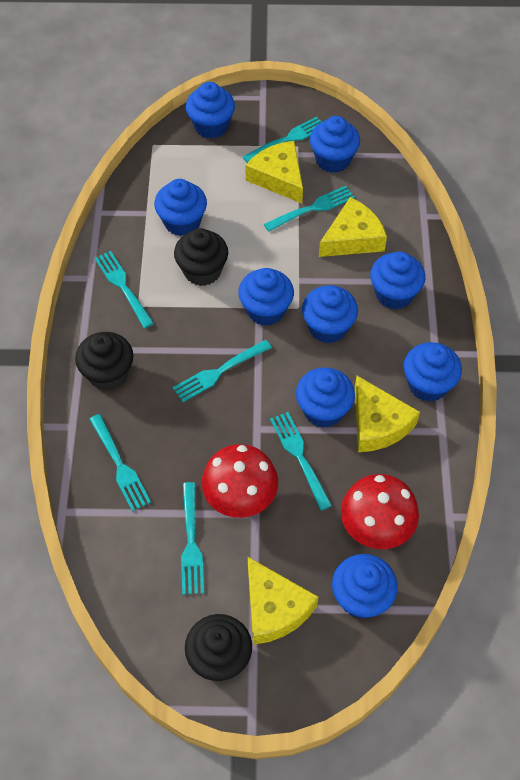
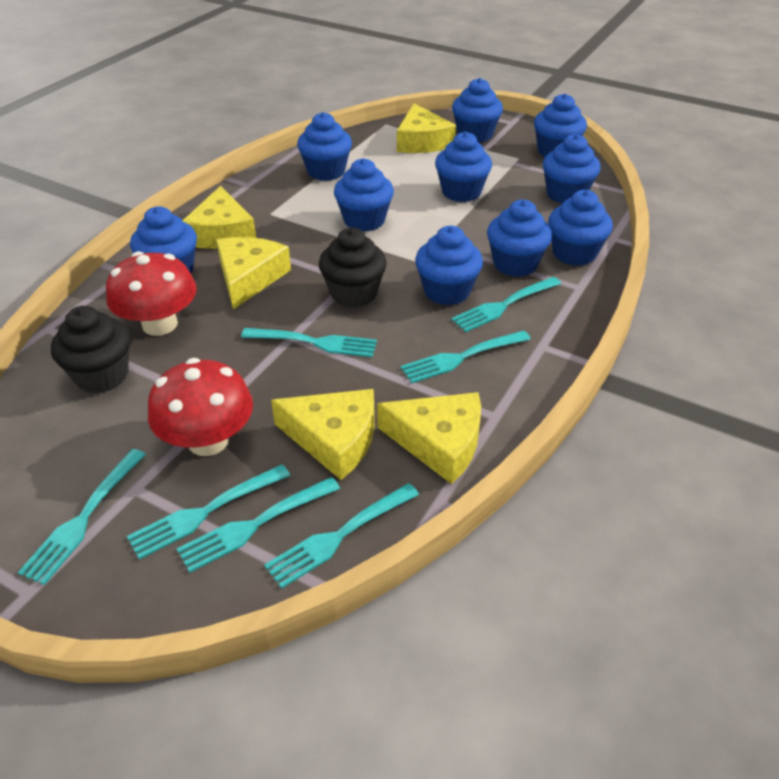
black cupcake: [75,332,133,391] [174,228,228,286] [185,614,252,681] = 3 -> [51,306,131,393] [319,228,387,308] = 2
blue cupcake: [154,179,207,236] [186,82,235,139] [238,268,294,326] [296,367,355,428] [302,285,358,343] [310,116,360,173] [332,554,398,619] [370,252,425,309] [404,342,462,402] = 9 -> [130,206,197,274] [297,112,352,181] [334,158,394,232] [415,226,483,305] [435,132,492,202] [452,78,503,143] [487,200,552,277] [534,93,587,157] [543,134,601,204] [548,190,613,266] = 10
yellow cheese: [245,141,303,203] [248,557,318,645] [319,197,387,257] [355,376,420,452] = 4 -> [183,186,256,249] [216,237,291,309] [271,389,375,480] [377,392,481,484] [397,103,456,153] = 5

